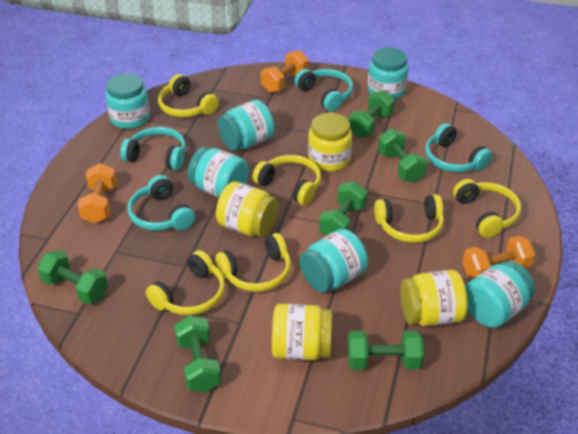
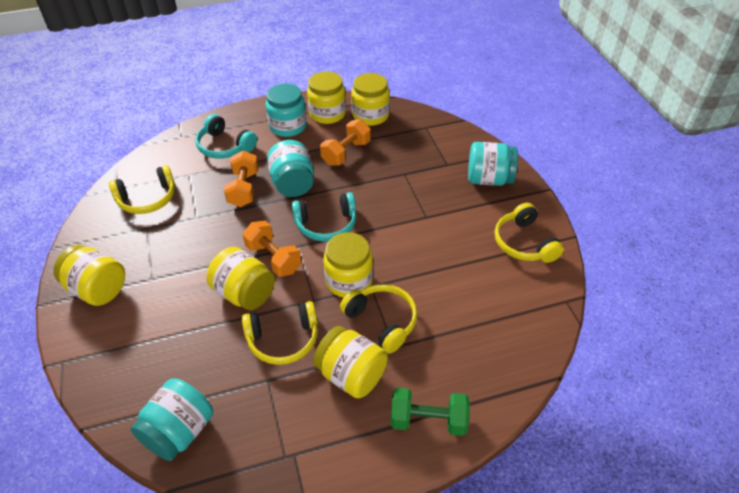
green dumbbell: [37,250,108,304] [174,316,221,392] [319,181,367,236] [348,330,424,370] [349,90,395,138] [378,129,427,182] = 6 -> [390,388,470,436] = 1
turquoise headphones: [120,127,186,170] [128,175,195,231] [294,69,353,112] [425,123,492,172] = 4 -> [195,114,257,159] [292,192,356,241] = 2
turquoise jar: [106,73,150,129] [188,147,249,198] [218,100,274,151] [299,229,368,293] [368,47,409,100] [465,261,535,328] = 6 -> [131,378,213,461] [266,83,307,137] [267,140,314,197] [468,142,518,186] = 4
yellow headphones: [146,250,225,315] [158,74,219,117] [215,233,291,292] [252,155,321,205] [374,194,444,243] [453,179,521,238] = 6 -> [109,165,175,214] [242,301,318,365] [340,284,418,354] [495,203,564,263] = 4
yellow jar: [216,182,279,237] [272,304,332,360] [308,113,352,171] [400,270,468,326] = 4 -> [53,245,125,306] [206,247,275,310] [307,71,346,124] [313,326,388,399] [323,232,373,298] [351,73,390,126] = 6

